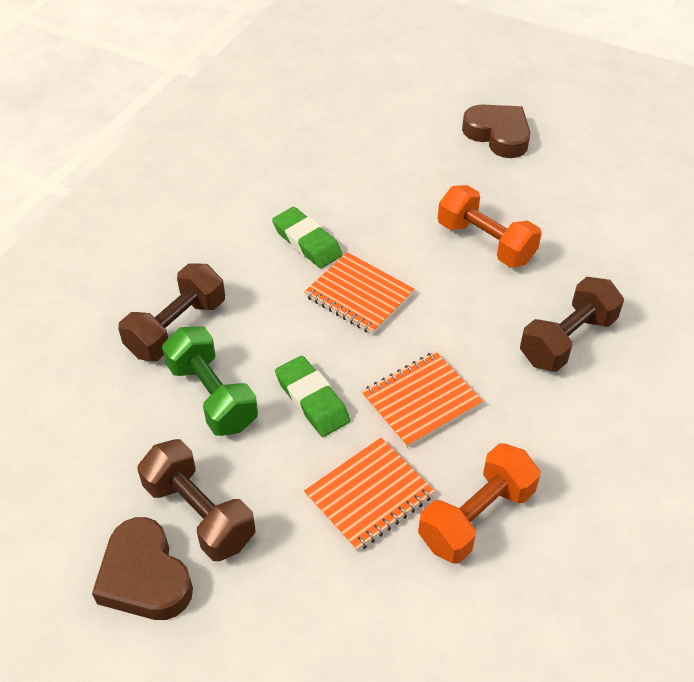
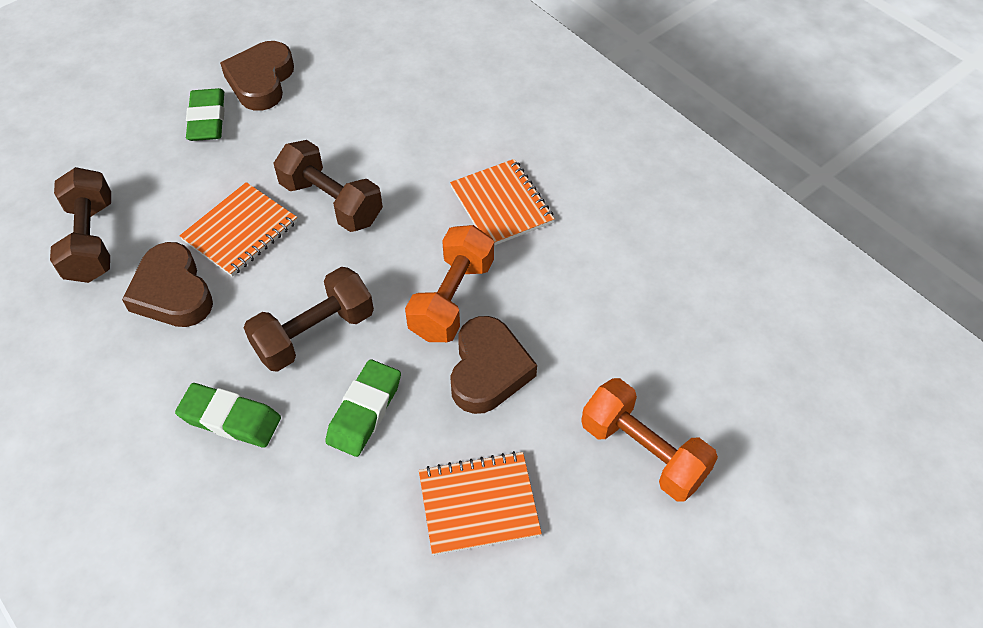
brown heart: [92,517,193,620] [462,105,530,158] = 2 -> [122,242,213,327] [220,41,294,111] [450,316,537,414] = 3
green dumbbell: [162,327,258,436] = 1 -> none = 0
green eraser: [272,207,342,268] [275,356,350,437] = 2 -> [175,383,281,448] [186,88,225,141] [325,359,401,457] = 3

